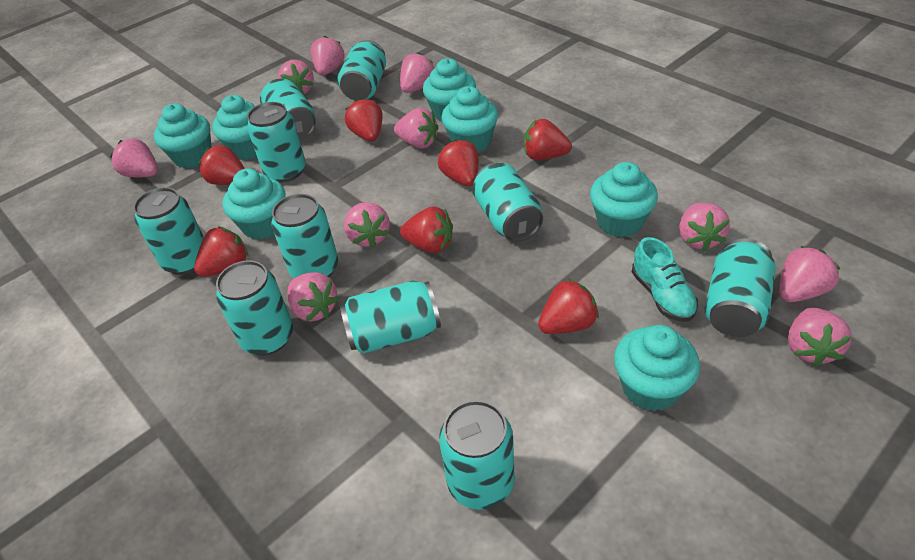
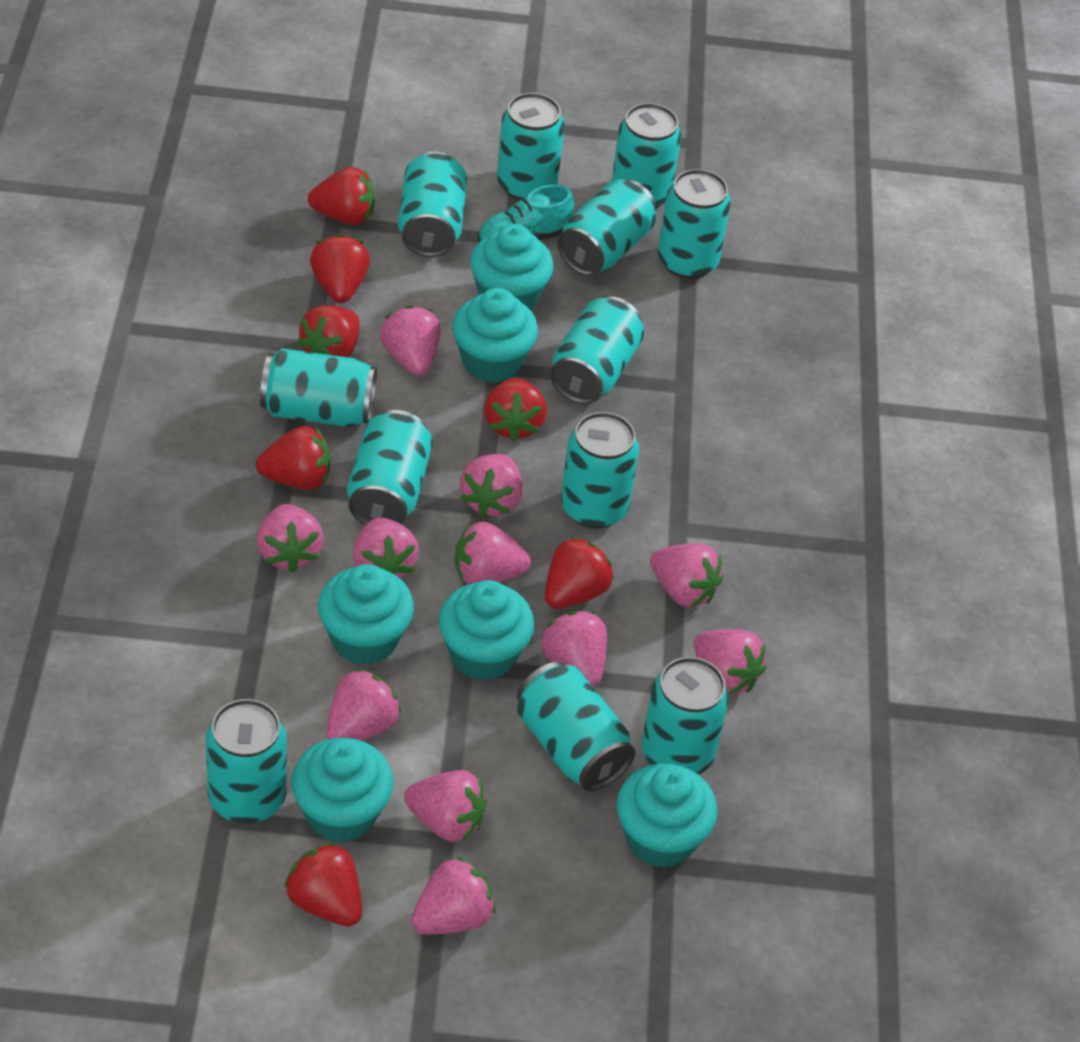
pink strawberry: [110,138,158,177] [278,60,314,95] [288,272,339,321] [310,36,345,75] [344,202,390,248] [394,108,439,149] [400,52,434,93] [679,202,730,251] [779,246,840,302] [788,308,852,366] = 10 -> [257,504,324,573] [326,668,401,741] [353,518,419,579] [380,305,440,376] [404,770,487,842] [411,856,496,935] [455,521,531,584] [460,454,523,518] [541,611,607,687] [650,543,723,607] [694,629,766,695] = 11
turquoise can: [133,187,204,275] [216,260,293,355] [247,102,306,183] [260,79,316,140] [271,194,338,278] [337,40,386,101] [340,281,441,354] [439,400,515,510] [472,163,543,242] [705,239,776,337] = 10 -> [206,699,287,824] [260,348,377,427] [347,410,433,525] [398,152,467,257] [497,93,564,201] [517,662,635,791] [550,297,644,404] [558,179,656,276] [561,412,639,529] [612,103,681,209] [641,657,729,775] [658,169,731,279] = 12
turquoise cupcake: [154,103,211,169] [212,95,257,160] [222,169,286,240] [423,58,476,121] [442,86,498,152] [590,162,658,237] [614,325,700,411] = 7 -> [291,738,394,843] [318,564,414,665] [438,580,534,681] [452,288,538,383] [470,224,554,310] [617,763,718,868] = 6

